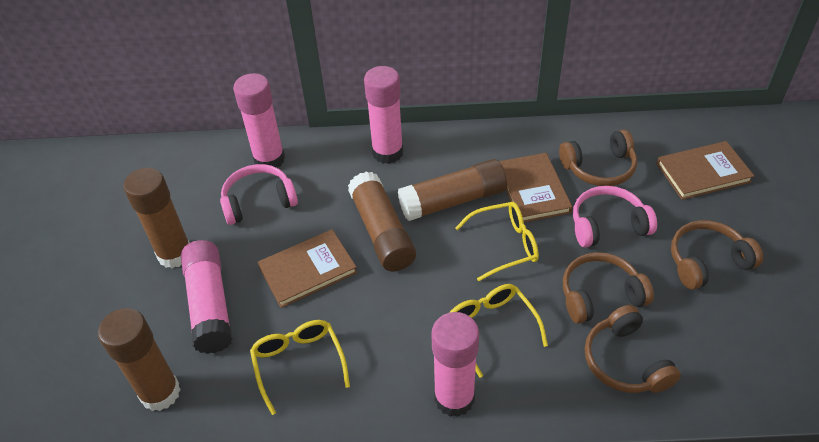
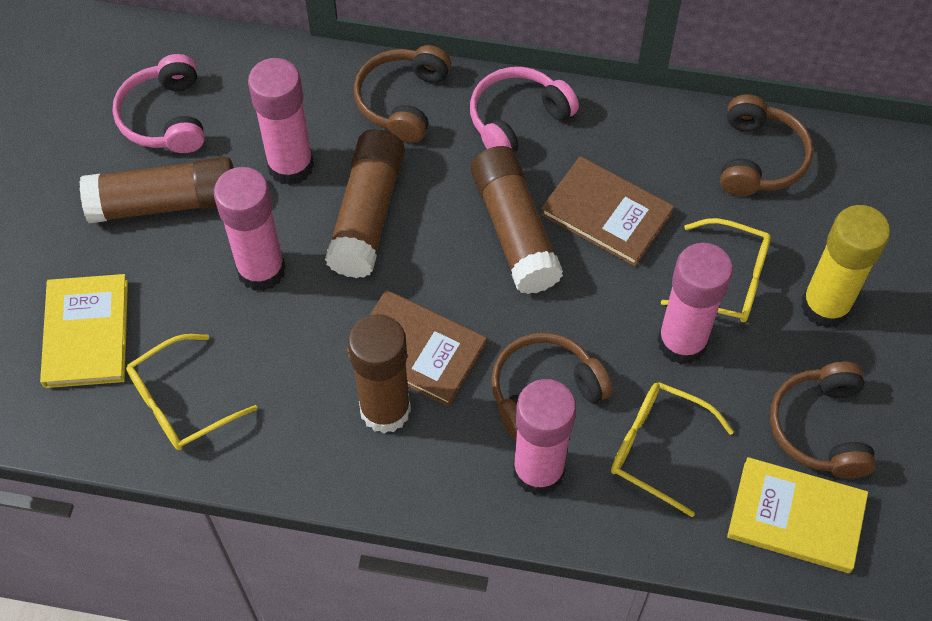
brown book: [258,229,357,308] [499,153,572,222] [657,141,754,200] = 3 -> [347,290,487,407] [541,156,674,267] = 2
yellow book: none = 0 -> [40,274,128,388] [727,457,868,573] = 2
yellow glue stick: none = 0 -> [801,205,890,328] = 1

